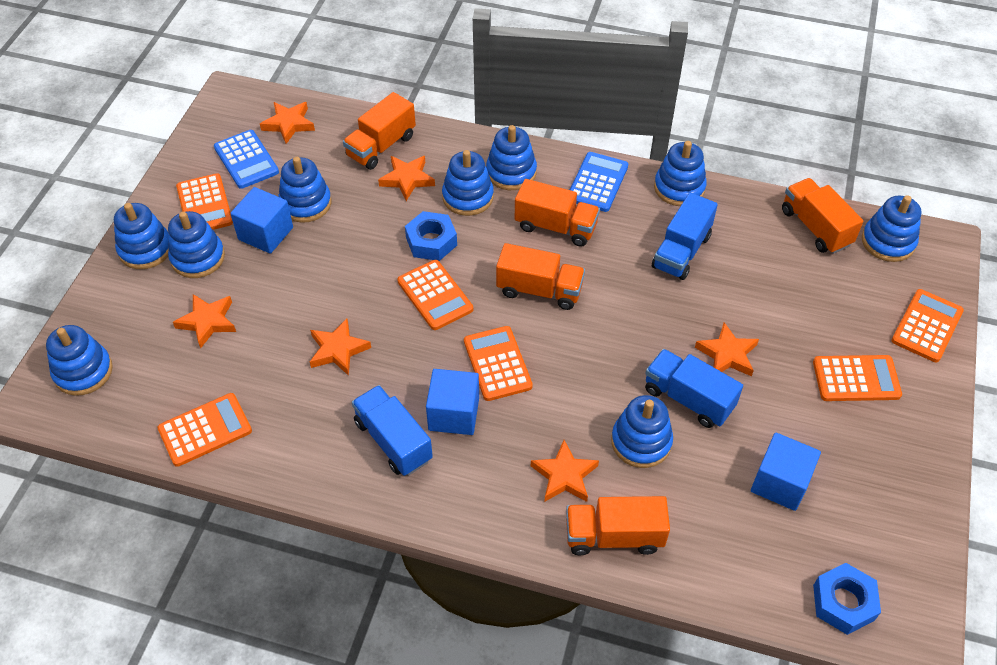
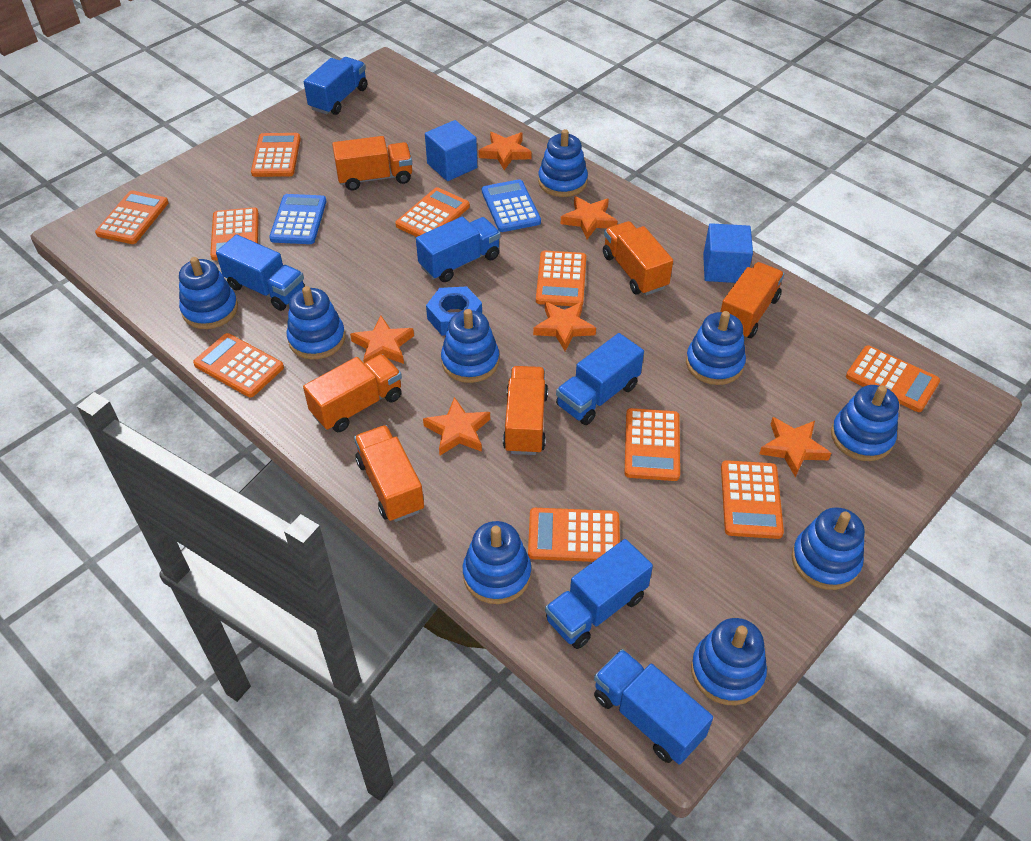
blue cube: [230,187,293,254] [426,369,479,435] [751,433,821,511] = 3 -> [425,120,477,181] [703,223,753,283] = 2
blue nut: [405,211,457,261] [813,563,881,635] = 2 -> [426,286,482,335] = 1
blue truck: [352,385,433,476] [645,349,743,428] [652,193,718,280] = 3 -> [216,234,305,311] [304,57,367,115] [416,216,501,282] [545,539,653,649] [556,333,644,425] [594,649,713,765] = 6
orange calculator: [157,393,252,467] [176,173,233,230] [397,260,473,330] [464,326,533,401] [813,355,902,401] [891,289,964,362] = 6 -> [95,190,168,244] [193,333,284,397] [210,207,259,261] [251,133,301,177] [395,187,470,237] [528,508,620,562] [536,251,586,306] [625,408,680,481] [721,460,784,539] [846,346,940,412] = 10
orange truck: [343,92,416,170] [496,243,585,310] [515,179,600,246] [566,496,670,555] [782,178,864,254] = 5 -> [303,354,402,432] [332,136,412,190] [354,425,424,522] [503,366,548,455] [603,221,673,295] [720,262,784,338] = 6

